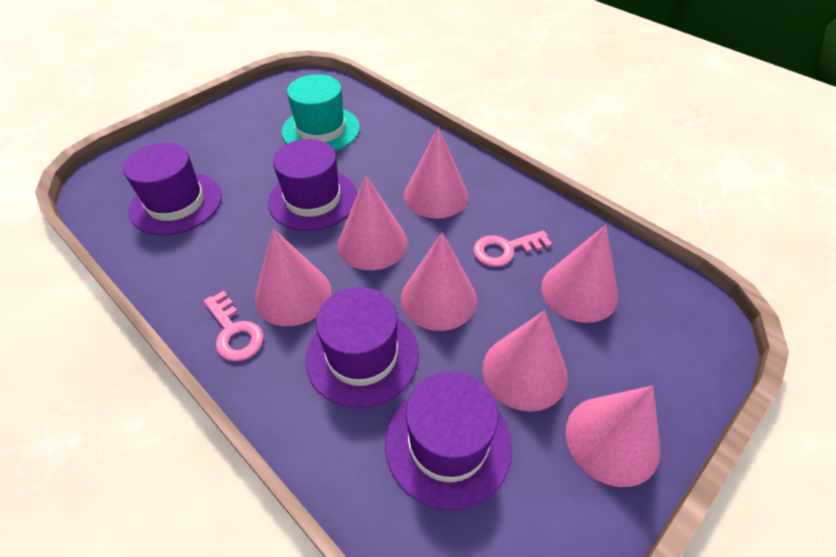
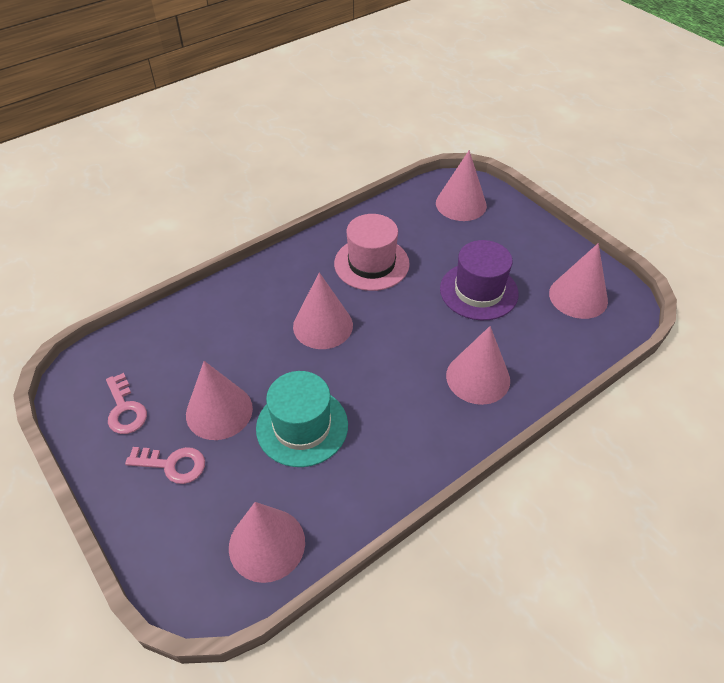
pink cone: [255,228,331,326] [338,175,408,270] [401,232,477,331] [404,127,468,219] [482,310,568,412] [542,225,618,323] [566,385,661,487] = 7 -> [186,361,253,440] [229,502,305,583] [293,272,353,349] [436,150,487,221] [446,326,510,405] [549,243,608,319] = 6
pink hat: none = 0 -> [334,214,410,291] = 1
purple hat: [123,143,222,235] [268,139,357,231] [306,287,419,408] [385,372,512,510] = 4 -> [440,240,519,320] = 1

